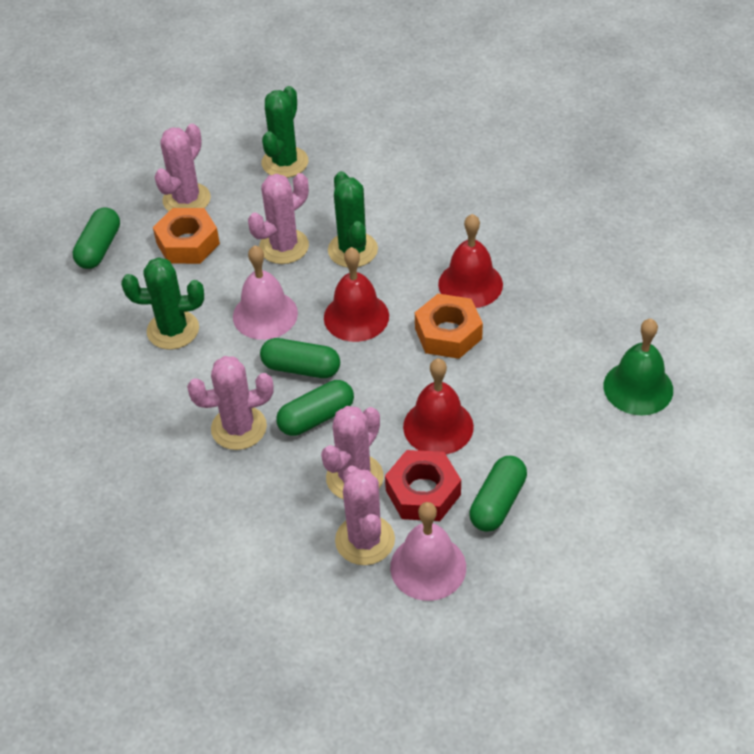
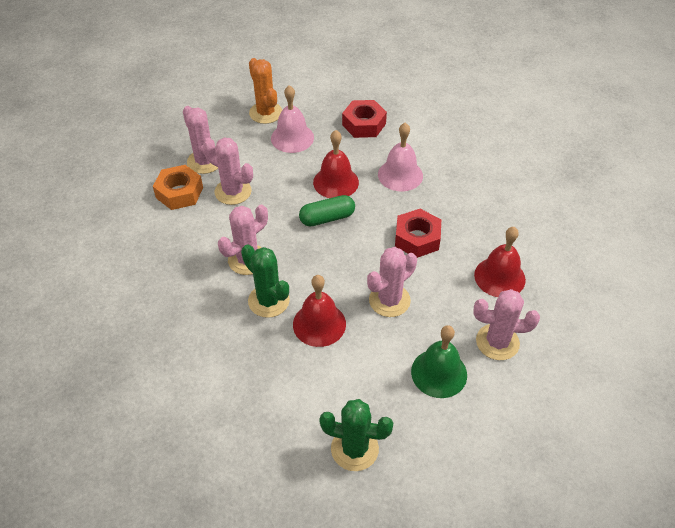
green cactus: [121,257,204,350] [262,86,308,178] [328,171,378,267] = 3 -> [241,245,290,318] [319,399,393,471] = 2
green capsule: [73,207,120,269] [260,338,340,378] [276,380,354,436] [469,456,527,532] = 4 -> [299,195,355,226] = 1
orange cactus: none = 0 -> [249,58,282,124] = 1
orange nut: [153,208,220,264] [415,294,483,359] = 2 -> [153,165,203,210] = 1
red nut: [385,450,461,521] = 1 -> [342,100,387,138] [395,209,441,258] = 2

